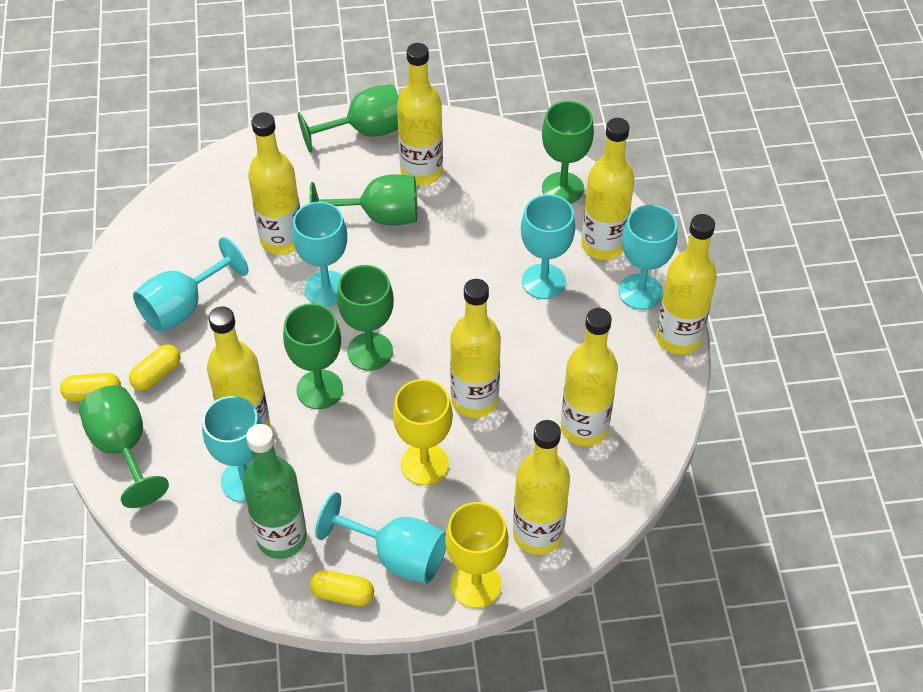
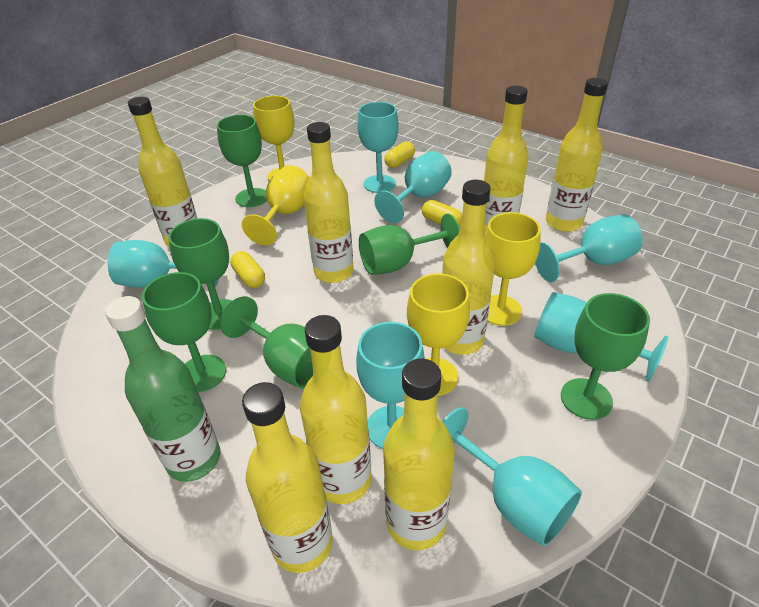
turquoise goblet: [133,237,248,333] [202,396,262,502] [292,202,347,307] [315,492,446,584] [521,194,575,299] [619,205,678,310] = 6 -> [108,240,219,288] [356,322,425,449] [357,102,399,193] [374,151,452,223] [442,407,582,546] [534,292,668,382] [535,214,643,282] = 7
yellow goblet: [393,379,453,485] [445,502,508,608] = 2 -> [242,165,310,246] [253,96,295,181] [407,273,470,396] [485,212,541,326] = 4

